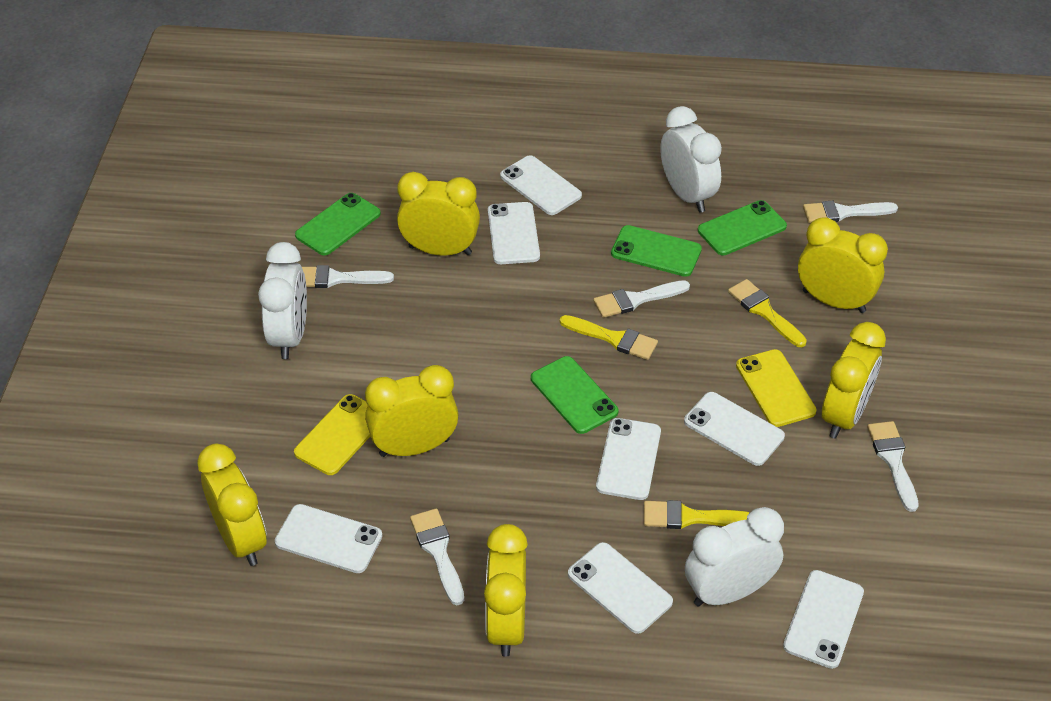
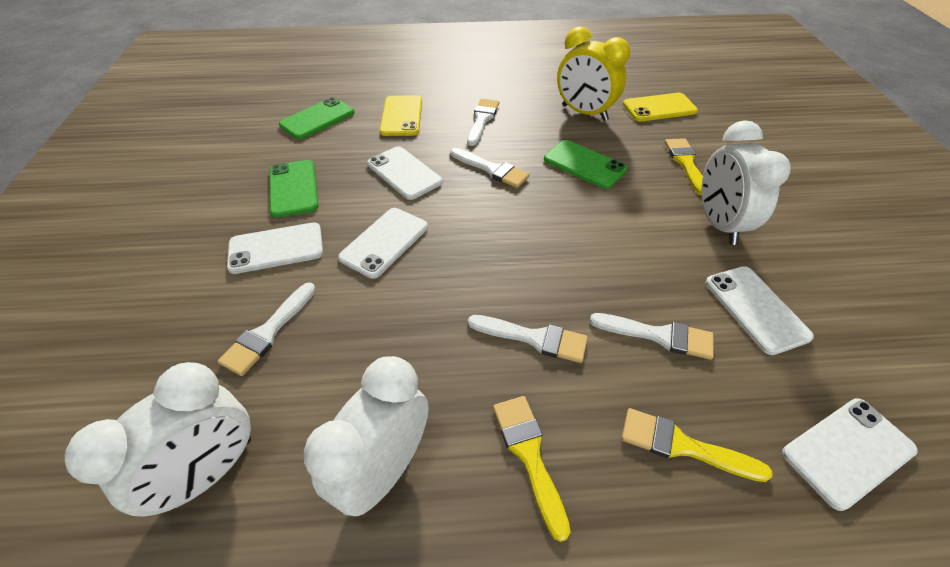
green phone: [295,193,381,255] [531,356,618,434] [611,225,702,277] [698,200,787,255] = 4 -> [269,160,319,218] [279,97,355,139] [544,140,627,189] = 3
white phone: [275,504,382,573] [488,202,540,264] [500,155,582,215] [568,542,673,634] [596,418,661,500] [684,392,785,466] [783,570,864,669] = 7 -> [227,222,323,274] [338,208,428,279] [367,146,443,200] [705,266,814,355] [782,398,918,511] = 5
yellow clock: [197,444,267,566] [365,365,458,457] [397,172,480,256] [484,524,528,657] [798,217,888,313] [822,322,886,439] = 6 -> [557,26,630,121] = 1

